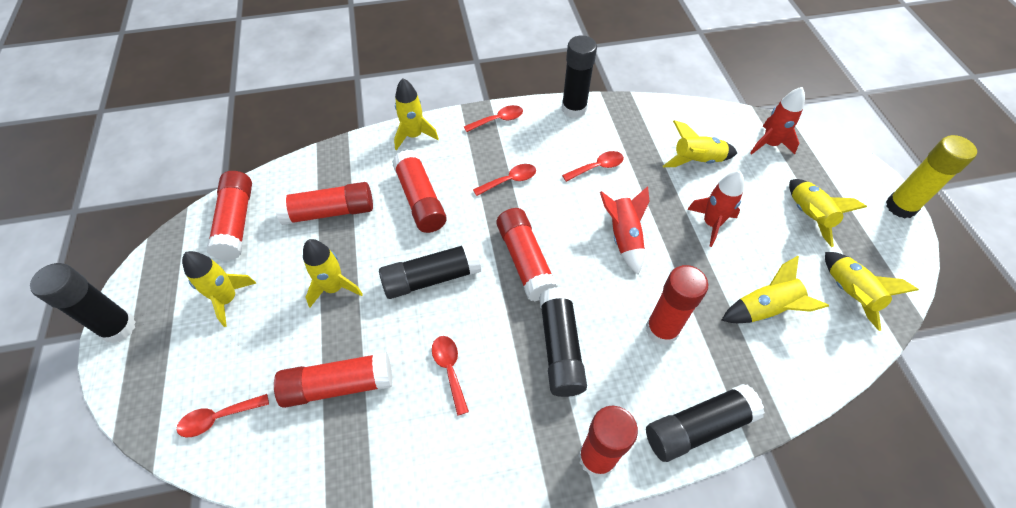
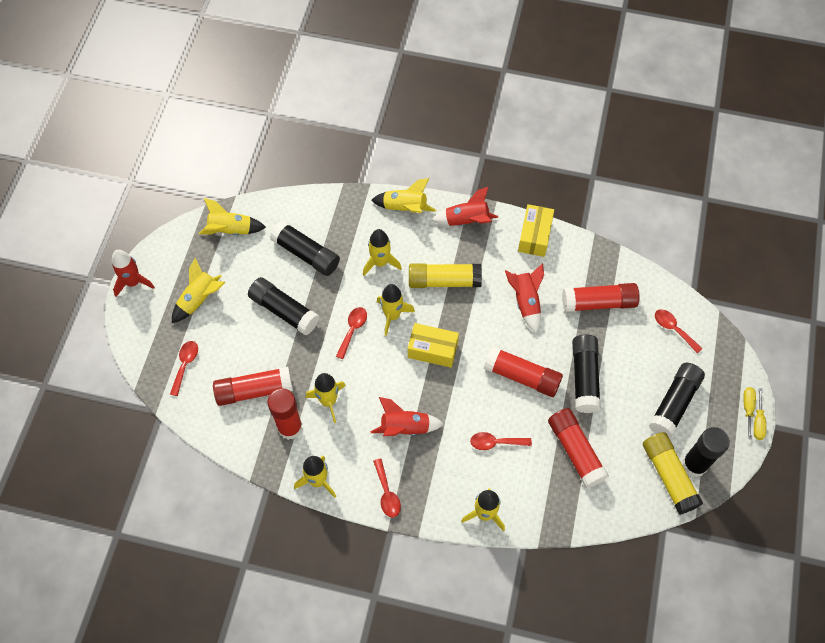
red glue stick: [207,171,252,260] [274,182,373,225] [274,352,392,408] [392,150,447,233] [497,208,558,301] [578,406,638,477] [646,265,708,345] = 7 -> [213,367,293,406] [267,388,302,440] [484,346,563,397] [548,408,609,488] [562,283,640,312] = 5
red rocket: [600,186,650,275] [687,171,744,247] [750,87,805,155] = 3 -> [112,250,155,297] [371,397,444,436] [432,186,498,226] [505,263,544,333] = 4
yellow box: none = 0 -> [408,323,459,368] [518,204,554,257] = 2
yellow glue stick: [886,135,977,218] = 1 -> [409,264,482,288] [643,432,703,515] = 2
yellow rocket: [182,251,256,327] [303,239,363,307] [394,78,439,151] [663,120,737,167] [721,256,829,323] [789,179,867,247] [825,252,919,331] = 7 -> [172,257,225,323] [199,198,266,235] [294,456,336,498] [306,373,346,423] [363,229,402,276] [371,178,436,213] [377,284,415,336] [461,488,505,531] = 8
yellow screwdriver: none = 0 -> [744,387,756,439] [754,388,766,440] = 2

